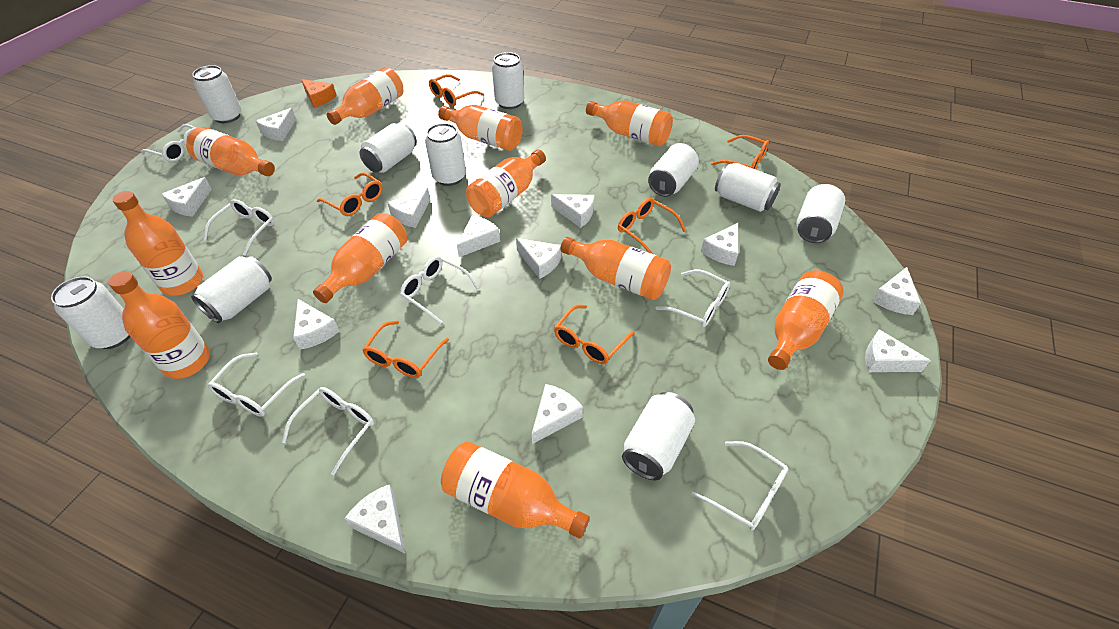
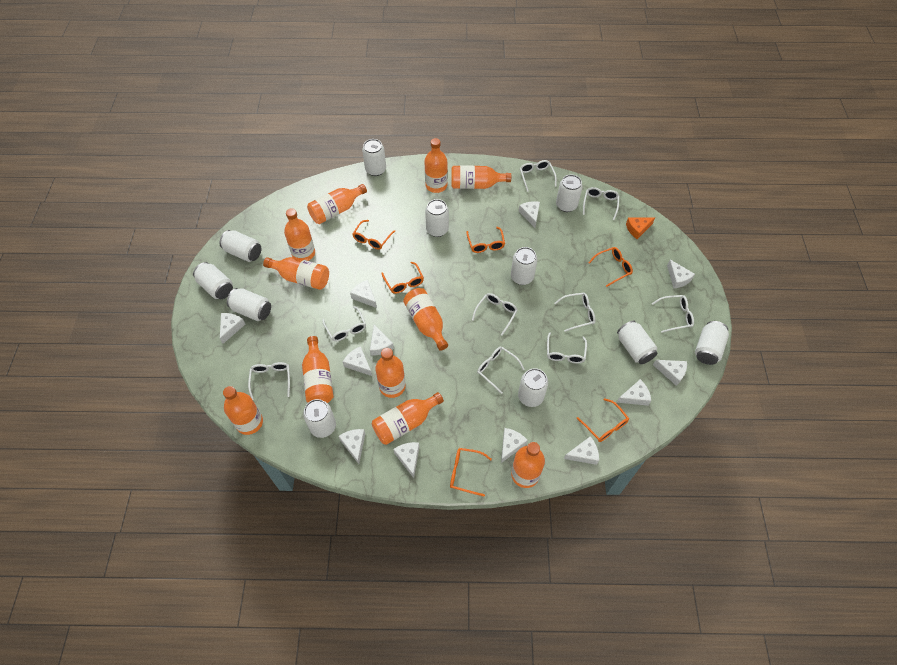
white can: [51,276,130,349] [191,256,272,323] [192,65,242,123] [359,122,417,173] [425,123,466,186] [492,52,524,109] [622,392,695,480] [648,143,699,197] [715,163,781,212] [797,184,845,243] = 10 -> [193,262,233,299] [220,230,261,262] [227,288,271,321] [303,399,336,438] [362,139,386,176] [425,199,449,237] [511,247,537,285] [518,368,548,407] [556,175,583,212] [617,321,657,364] [695,321,729,365] = 11
white glasses: [141,124,196,162] [203,199,275,256] [208,353,306,417] [282,387,374,475] [400,256,479,324] [656,269,730,327] [691,441,788,530] = 7 -> [248,362,290,400] [322,306,366,341] [472,293,518,335] [477,346,525,394] [520,160,557,192] [547,332,587,364] [555,293,595,332] [583,187,619,220] [652,295,694,333] = 9

